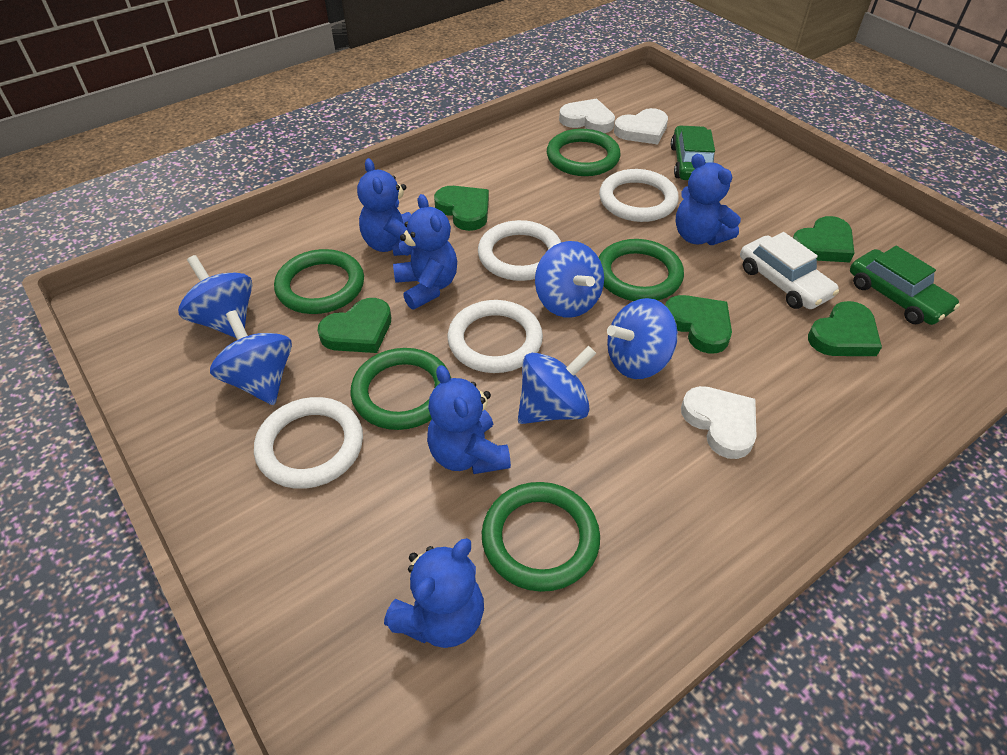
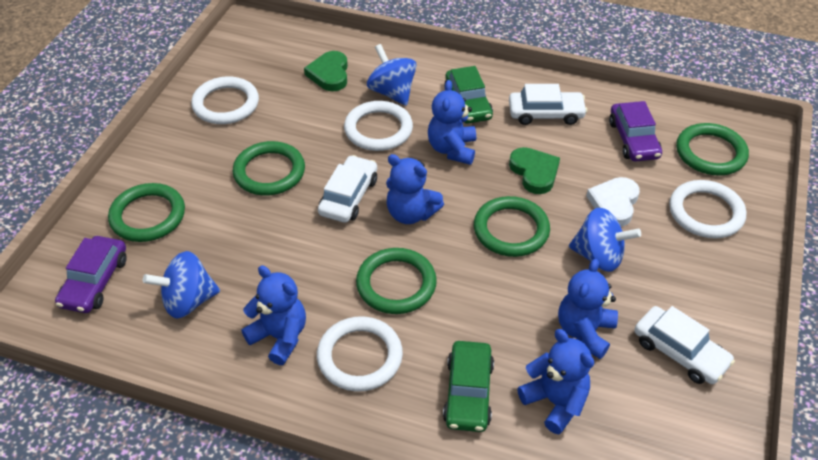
blue spinning top: [178,255,252,338] [210,310,292,405] [518,346,596,424] [535,241,604,318] [607,298,678,379] = 5 -> [143,251,220,319] [367,44,417,106] [569,208,641,272] = 3
green heart: [317,298,391,353] [434,186,489,231] [665,295,732,354] [793,216,854,262] [808,301,882,356] = 5 -> [304,51,348,91] [509,147,560,194] = 2
purple car: none = 0 -> [55,236,127,313] [609,101,662,162] = 2
white car: [740,232,839,309] = 1 -> [318,155,377,223] [509,84,587,125] [634,306,735,384] = 3
white heart: [559,98,615,133] [614,108,668,145] [681,386,757,459] = 3 -> [586,177,640,226] = 1

